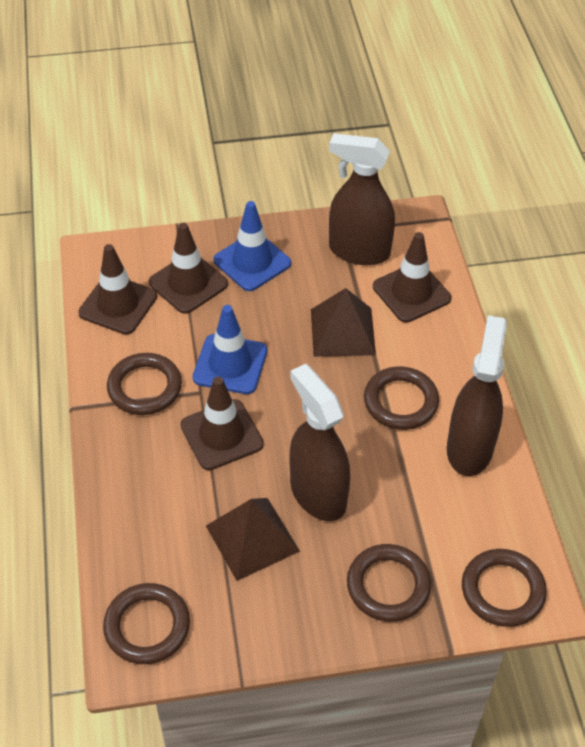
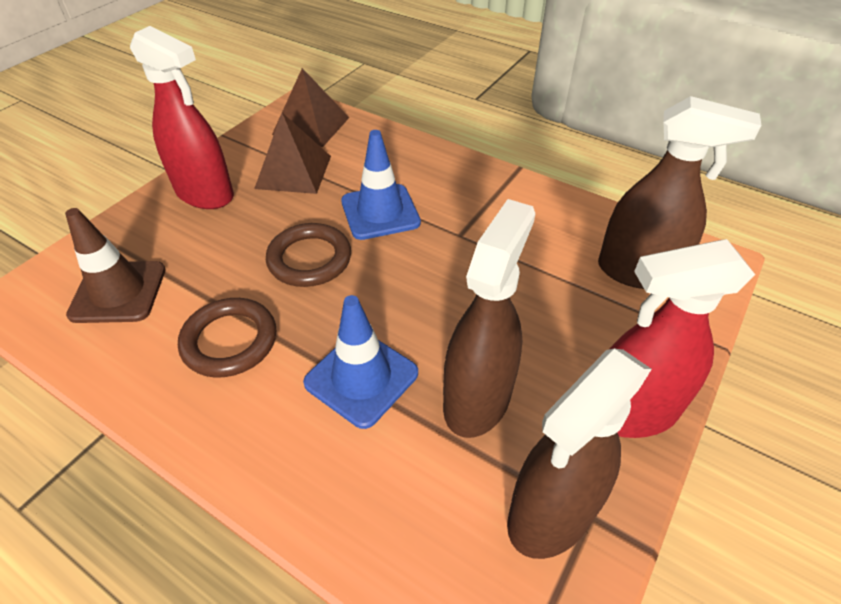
brown ring: [103,583,190,664] [107,353,182,415] [347,544,431,622] [364,367,439,430] [462,549,547,627] = 5 -> [178,298,276,377] [266,223,351,287] = 2
brown traffic cone: [78,244,157,334] [149,223,228,314] [180,377,264,470] [373,232,451,323] = 4 -> [65,208,166,323] = 1
red spray bottle: none = 0 -> [130,26,234,209] [610,239,755,438] = 2

